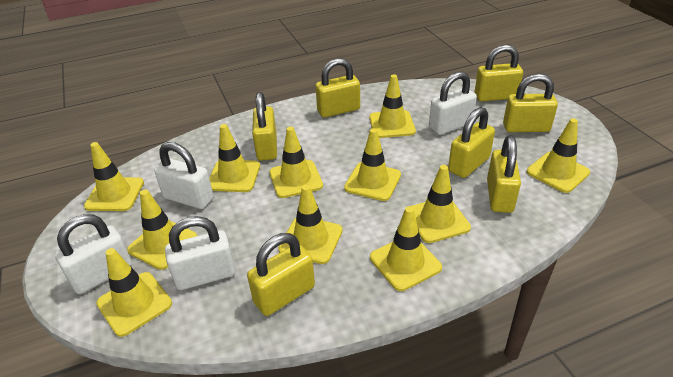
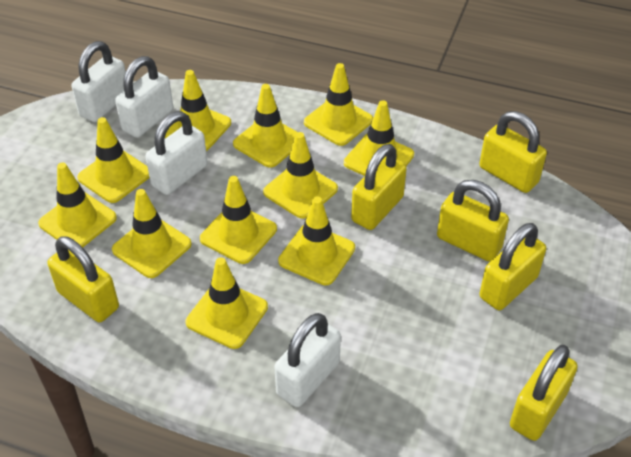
yellow padlock: [247,233,315,316] [252,92,277,161] [315,58,360,118] [448,107,495,178] [474,45,523,102] [487,135,521,213] [503,73,558,132] = 7 -> [47,236,119,322] [351,144,407,230] [437,180,509,262] [479,111,547,193] [480,223,546,310] [510,345,578,441] = 6

